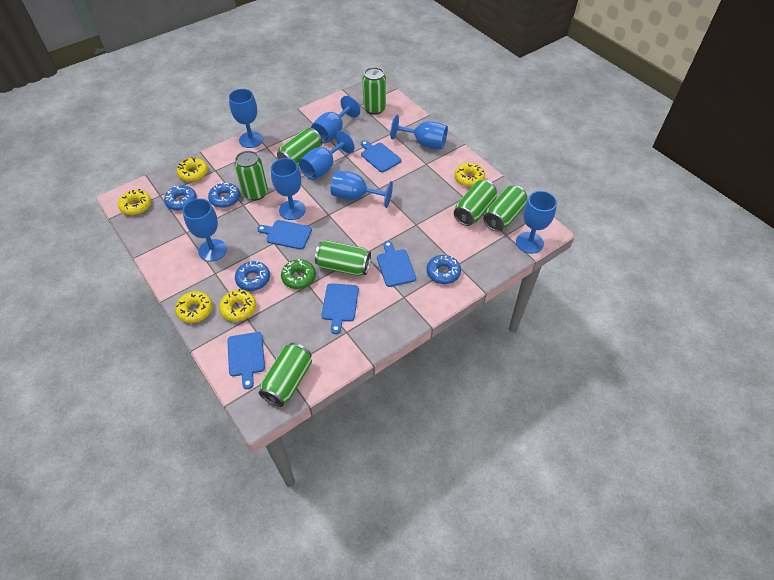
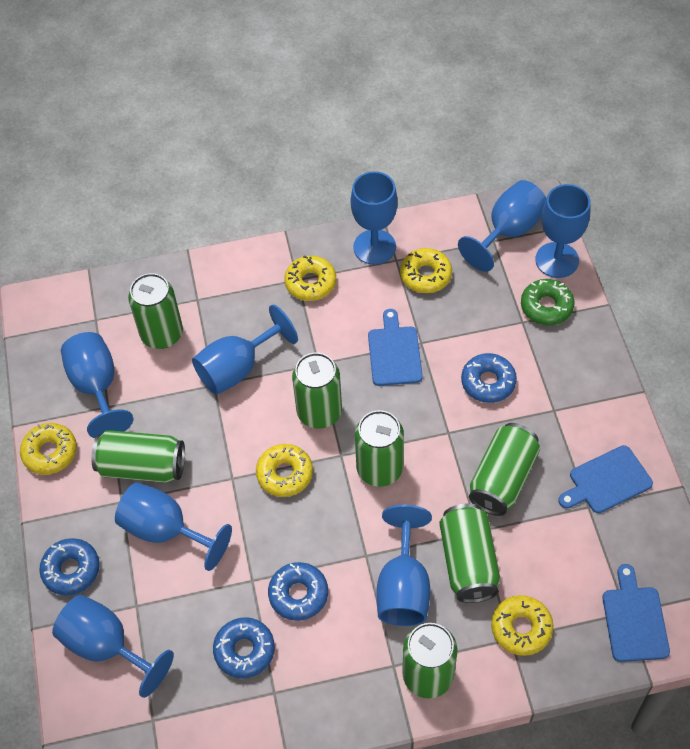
blue cutting board: [227,332,265,389] [257,220,312,249] [321,283,359,334] [361,140,401,172] [377,241,416,287] = 5 -> [368,309,423,386] [558,445,653,513] [602,564,670,662] = 3

